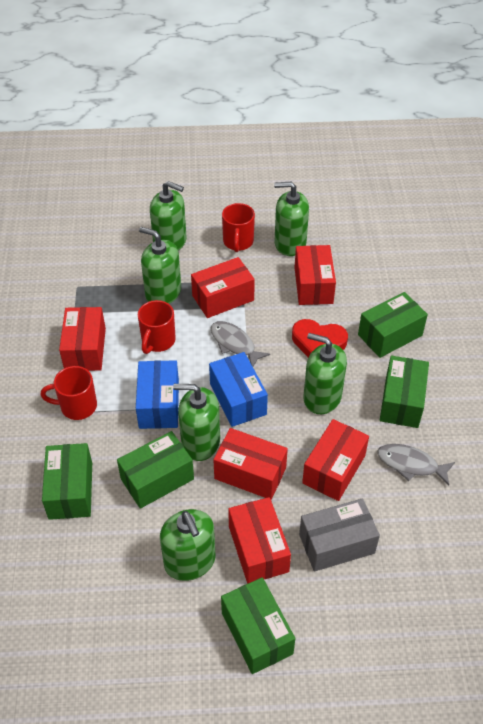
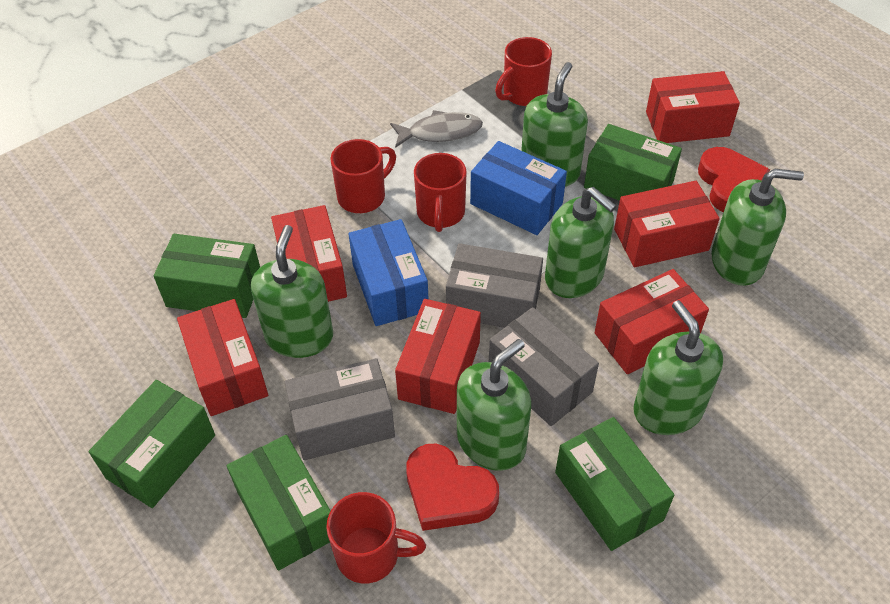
grey box: [299,498,380,572] = 1 -> [285,358,395,460] [446,243,543,328] [489,307,599,426] = 3
grey fish: [211,321,270,367] [377,444,455,486] = 2 -> [390,110,483,148] = 1
red heart: [292,319,348,358] = 1 -> [406,444,499,531] [698,147,770,212] = 2
red mug: [40,366,97,420] [138,300,176,354] [222,203,255,252] = 3 -> [326,492,426,583] [330,139,396,213] [414,153,467,232] [495,37,552,106] = 4

